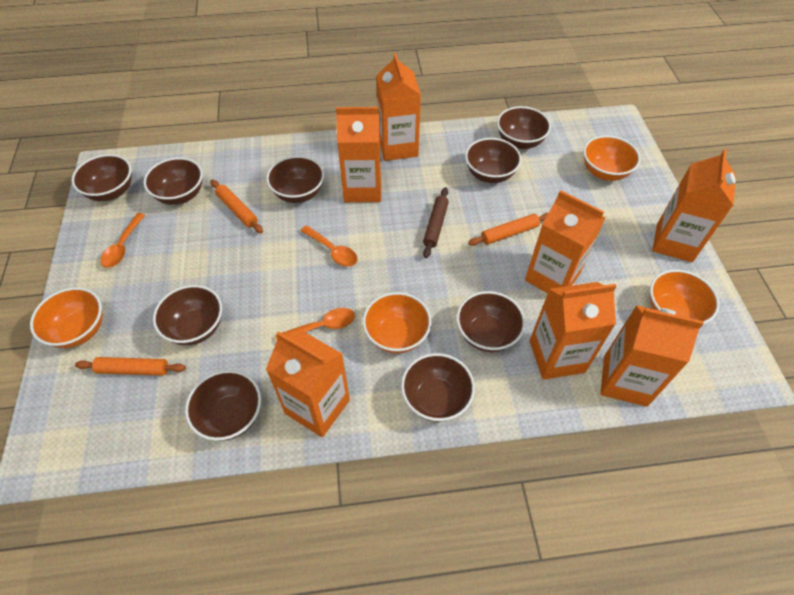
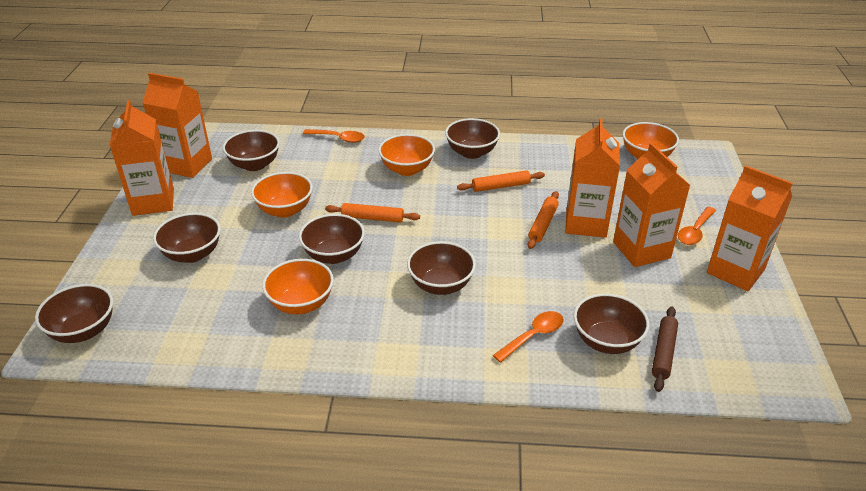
brown bowl: [71,154,132,201] [143,157,203,205] [153,285,222,345] [185,370,261,441] [266,156,324,203] [401,353,475,422] [456,291,526,352] [465,138,522,183] [497,106,551,149] = 9 -> [35,284,113,343] [153,213,221,263] [223,130,280,171] [299,214,365,264] [407,241,476,295] [445,118,500,159] [574,293,649,354] = 7
orange carton: [266,329,350,437] [336,107,381,202] [376,53,421,161] [525,190,606,293] [530,282,617,380] [600,305,703,407] [652,149,736,262] = 7 -> [110,100,174,216] [143,73,212,178] [565,119,620,238] [613,143,690,267] [707,165,793,291] = 5

